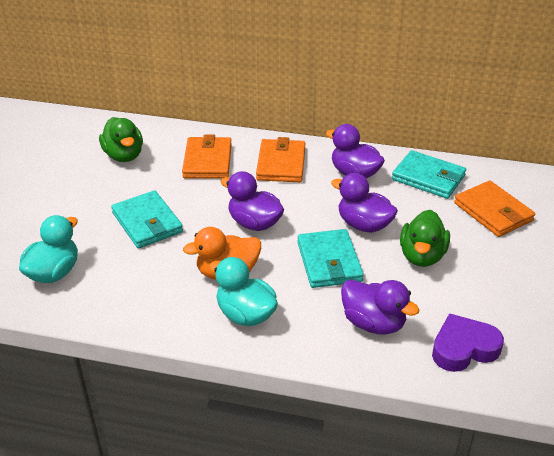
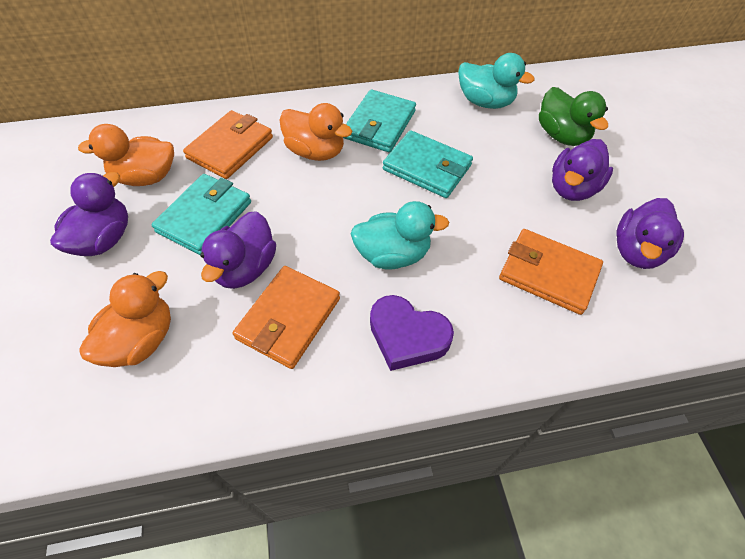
green duck: [99,117,143,162] [400,210,450,267] = 2 -> [539,87,608,146] = 1
orange duck: [183,227,261,280] = 1 -> [78,124,174,186] [79,271,171,367] [279,103,352,161] = 3

